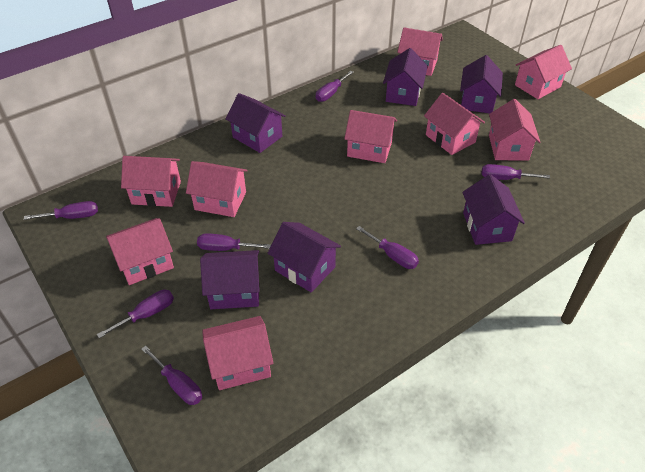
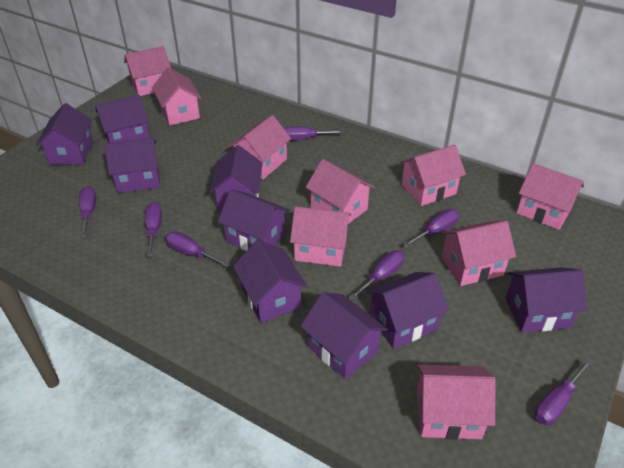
purple house: [200,250,260,309] [225,93,286,153] [268,222,341,293] [383,48,428,106] [460,55,503,113] [462,174,525,245] = 6 -> [36,103,93,165] [95,95,149,143] [104,137,160,193] [210,145,263,212] [218,189,289,251] [233,240,307,323] [300,292,387,380] [366,272,449,349] [506,267,587,333] = 9

